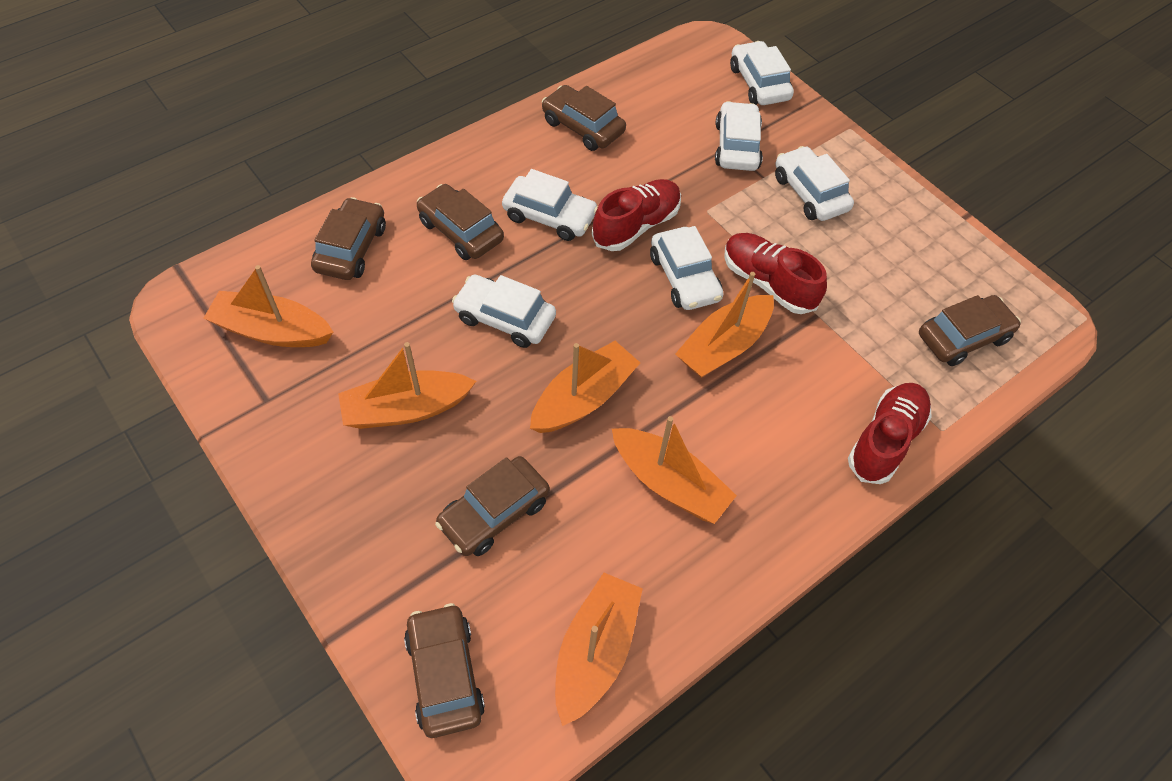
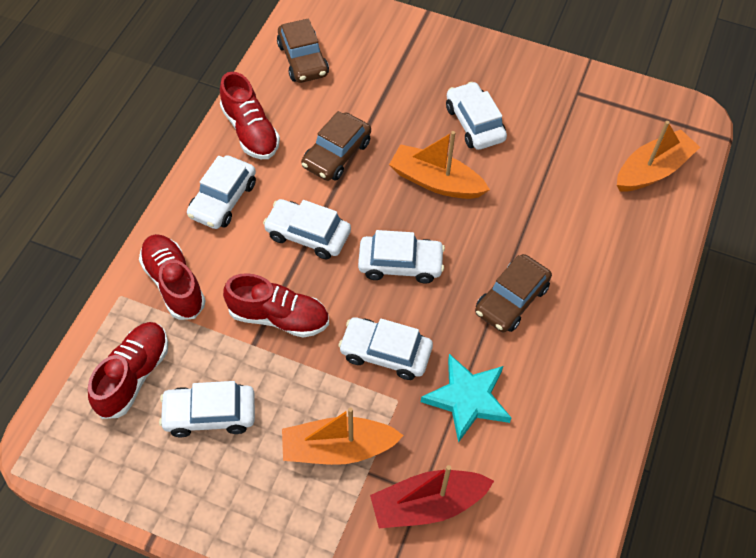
brown car: [311,197,386,280] [404,603,485,738] [417,184,504,260] [435,456,550,556] [542,85,626,151] [919,295,1021,366] = 6 -> [277,18,329,83] [301,111,371,181] [475,254,552,332] = 3
orange boat: [203,265,333,347] [338,342,476,429] [530,341,640,433] [555,573,643,726] [612,416,737,524] [675,272,774,378] = 6 -> [282,407,404,465] [389,131,490,199] [617,121,700,192] = 3
red boat: none = 0 -> [370,465,494,528] = 1
red shoe: [592,179,681,251] [725,233,827,314] [848,383,932,484] = 3 -> [88,322,168,419] [139,234,206,320] [220,72,280,159] [223,273,329,338] = 4
turquoise star: none = 0 -> [421,354,511,443] = 1

